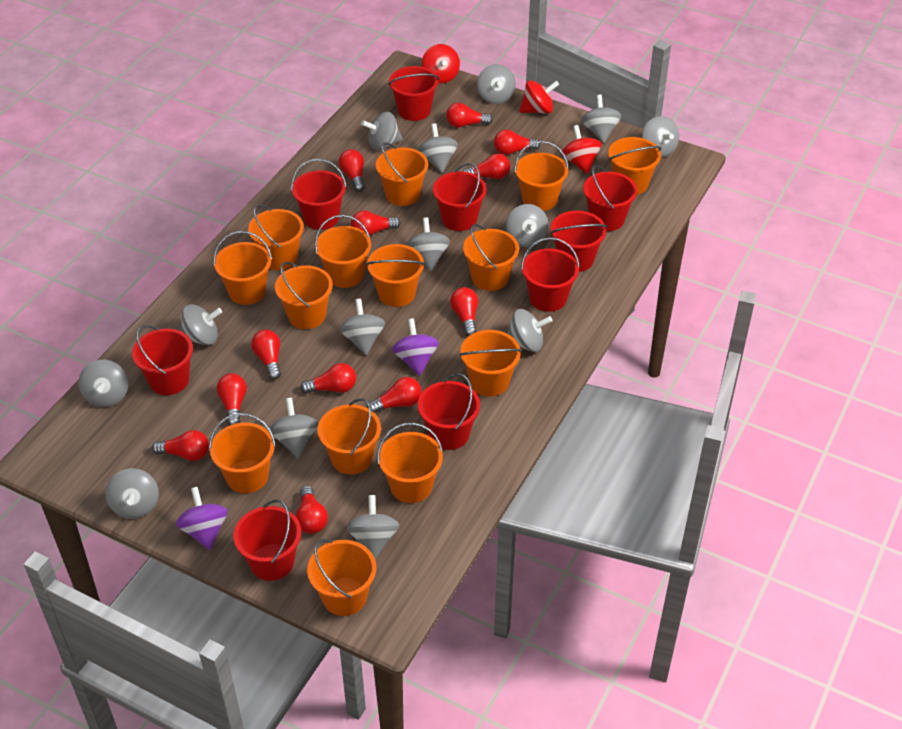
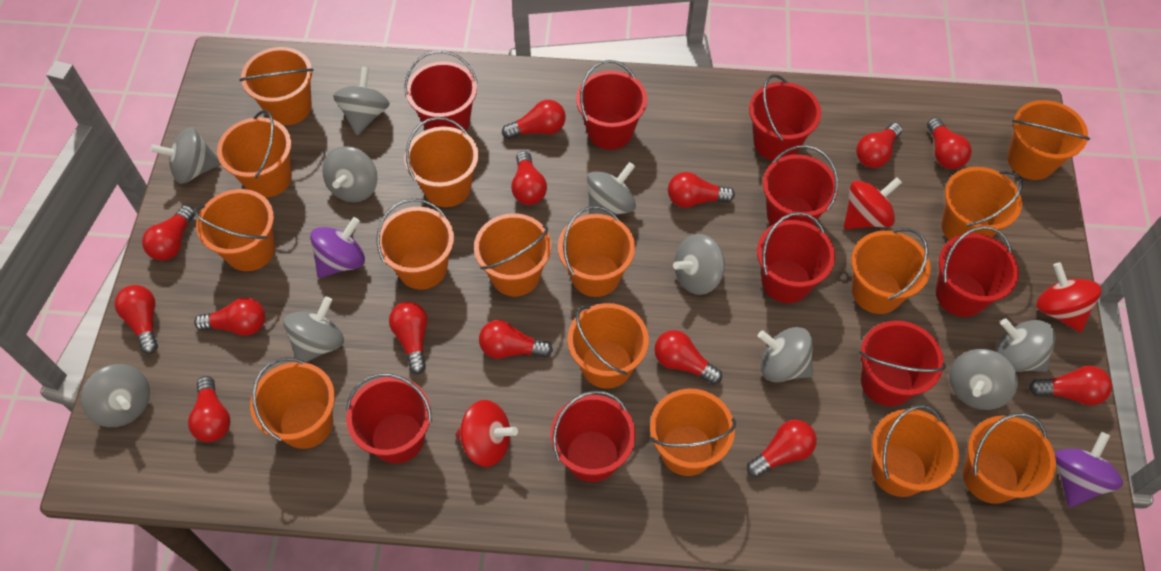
grey spinning top: [79,360,128,407] [105,468,159,519] [180,304,222,345] [269,398,318,458] [339,299,385,355] [346,495,399,559] [361,111,403,150] [406,217,450,271] [418,123,458,173] [477,64,516,104] [506,204,549,248] [507,309,552,352] [581,95,622,143] [642,116,679,157] = 14 -> [81,364,150,427] [150,127,221,184] [283,297,344,362] [322,146,377,202] [333,66,390,135] [587,162,636,216] [673,234,725,295] [758,327,814,382] [950,349,1018,410] [995,318,1056,372] = 10
orange bucket: [209,413,276,493] [213,231,272,305] [248,205,304,270] [275,262,333,329] [307,539,376,616] [315,215,371,288] [318,398,381,475] [366,244,425,307] [376,142,428,206] [377,423,443,503] [459,330,521,397] [463,224,519,291] [514,141,569,211] [608,137,661,195] = 14 -> [194,189,275,271] [217,110,292,198] [239,47,314,125] [250,357,335,449] [376,198,454,290] [404,117,479,207] [474,213,551,296] [558,206,635,297] [568,303,649,389] [650,389,736,476] [851,228,931,314] [872,405,959,497] [942,167,1023,240] [963,413,1056,504] [1007,100,1090,180] = 15
red light bulb: [152,430,209,461] [217,373,247,425] [251,329,281,380] [296,486,328,534] [300,363,356,394] [339,149,365,192] [351,210,401,235] [367,377,422,413] [446,103,493,128] [450,287,478,336] [462,153,510,179] [494,130,541,155] = 12 -> [115,285,158,354] [142,205,195,261] [188,376,230,442] [194,298,265,336] [389,302,428,374] [479,320,553,359] [502,100,566,139] [511,151,547,205] [654,330,722,385] [668,172,735,208] [747,420,817,478] [856,123,902,168] [927,117,972,169] [1029,366,1112,405] = 14

